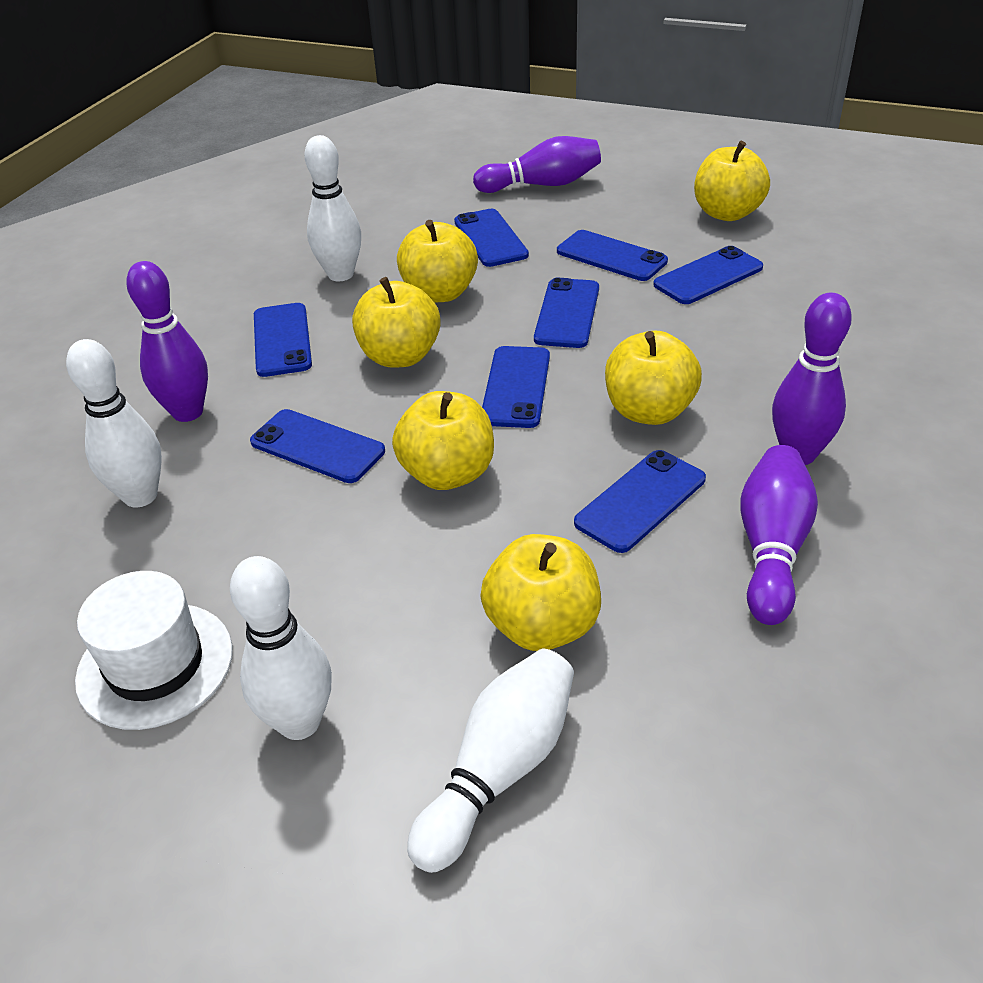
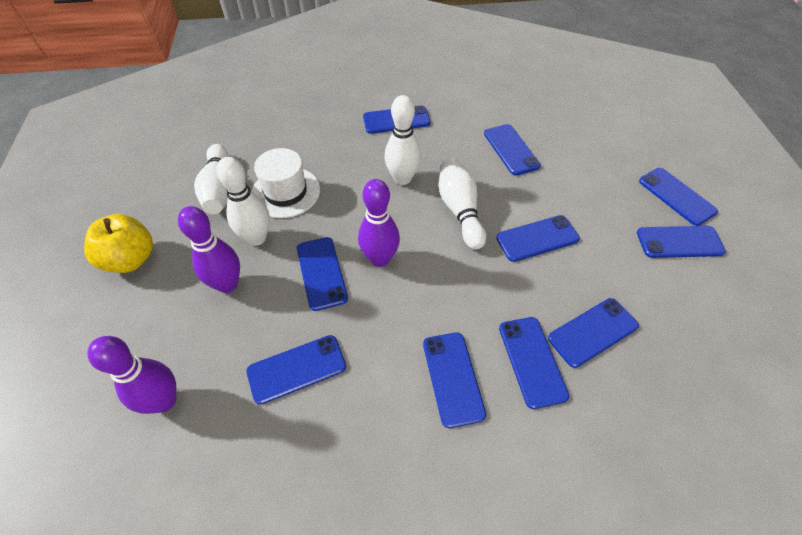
blue phone: [250,409,385,483] [254,303,312,377] [454,209,529,267] [482,346,550,428] [534,278,599,348] [557,230,668,281] [574,450,706,553] [653,246,763,304] = 8 -> [246,335,346,405] [297,237,348,311] [363,105,431,134] [423,332,486,428] [484,124,541,176] [496,215,580,262] [499,317,569,409] [548,298,639,368] [637,226,726,258] [639,168,718,226] = 10
purple bowling pin: [126,261,208,422] [473,136,601,193] [740,445,818,625] [772,292,852,465] = 4 -> [87,336,176,414] [178,206,240,293] [358,179,400,267] = 3
yellow apple: [352,277,441,368] [392,391,494,490] [397,220,478,302] [480,534,601,651] [605,331,702,425] [694,141,770,221] = 6 -> [84,214,153,273] = 1

